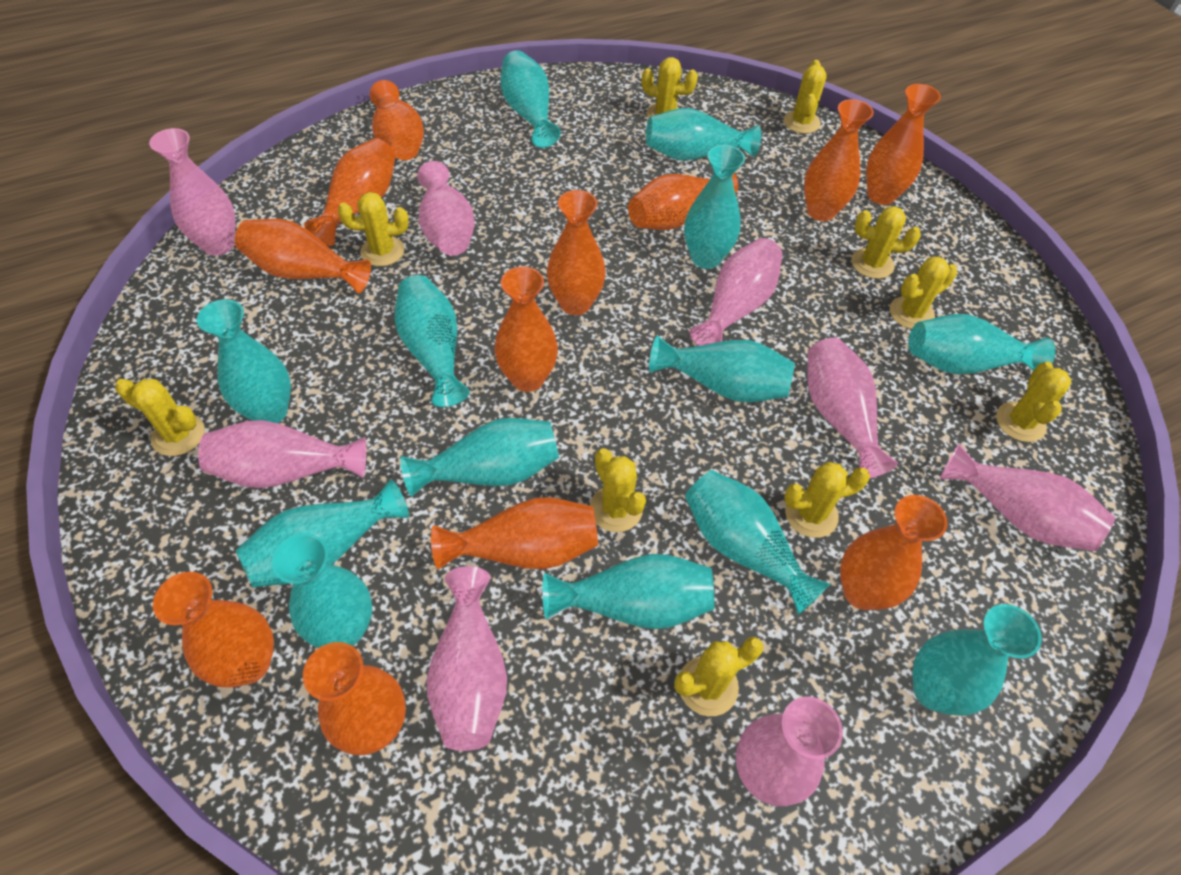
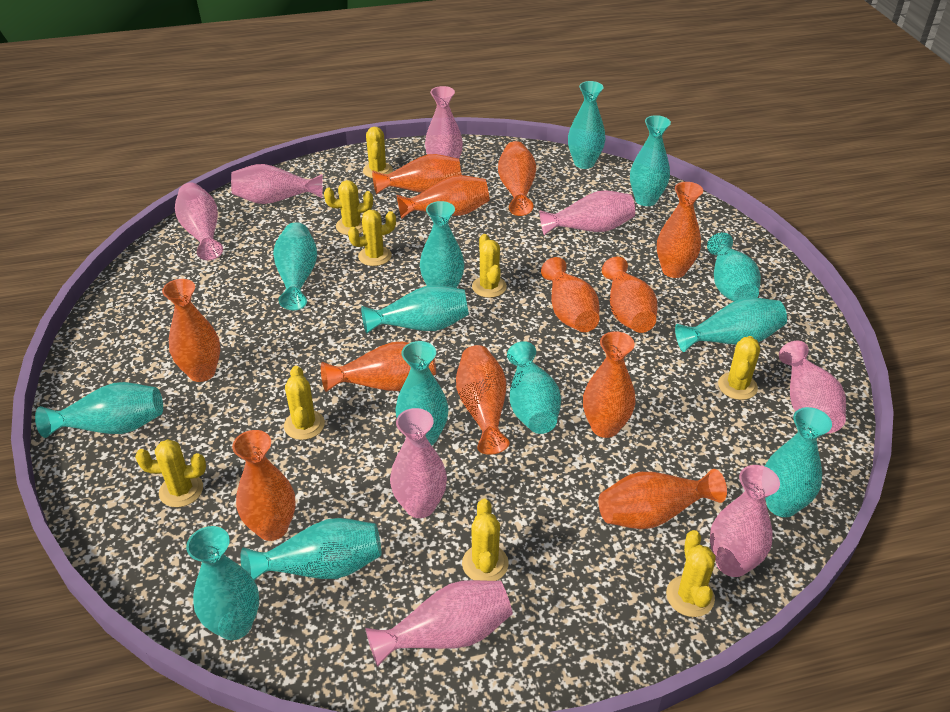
yellow cactus: [115,379,205,456] [338,192,409,266] [590,448,646,532] [641,57,698,119] [674,637,763,716] [784,60,827,134] [784,462,870,538] [851,206,921,279] [890,256,957,329] [996,362,1071,442] = 10 -> [135,439,206,507] [284,366,325,440] [324,180,373,235] [348,210,396,266] [363,127,393,178] [462,499,509,581] [472,234,507,298] [666,530,716,617] [718,336,760,400] = 9

